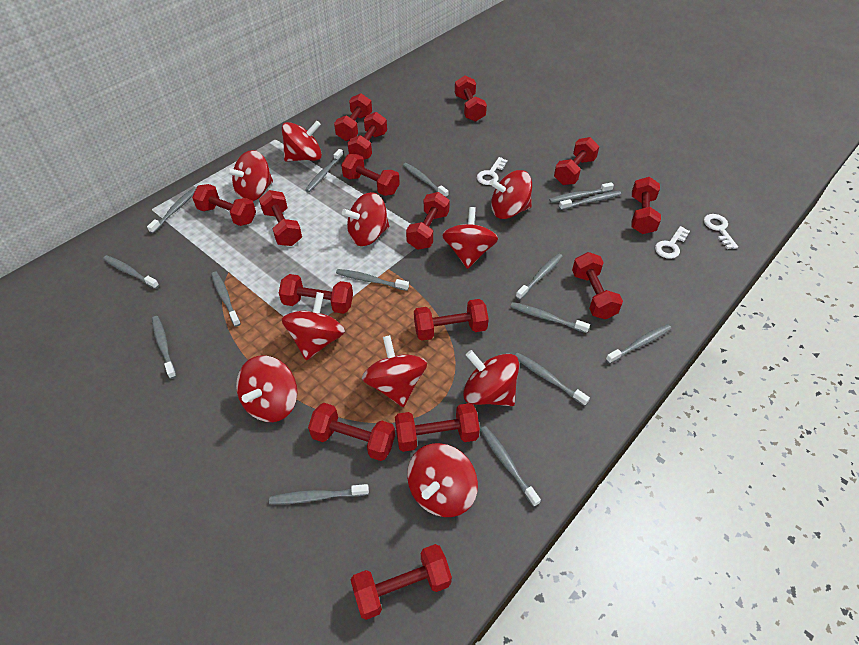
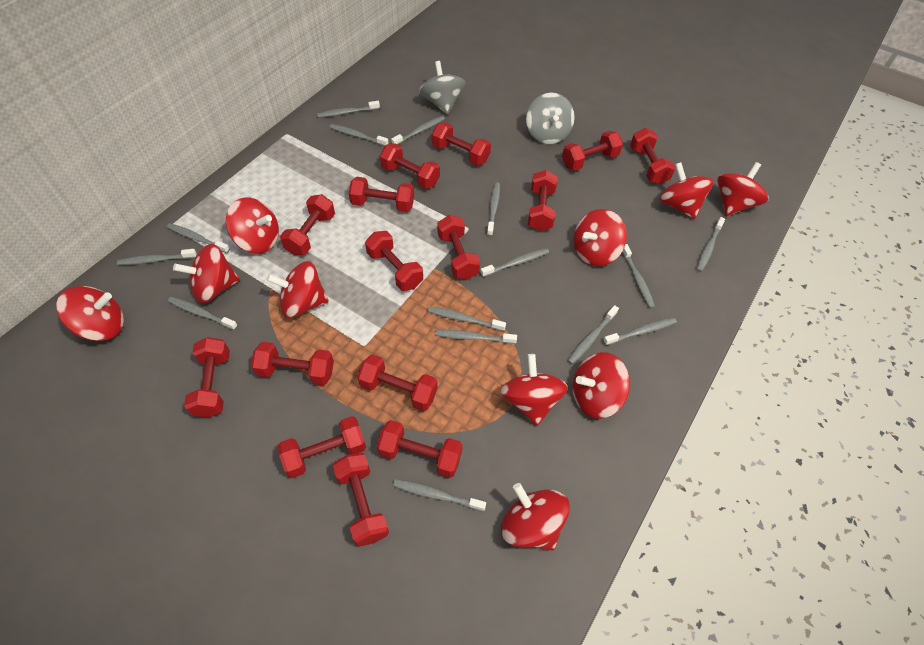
grey spinning top: none = 0 -> [419,61,465,114] [526,92,575,144] = 2
white key: [477,157,507,185] [655,226,690,259] [704,214,738,249] = 3 -> none = 0

